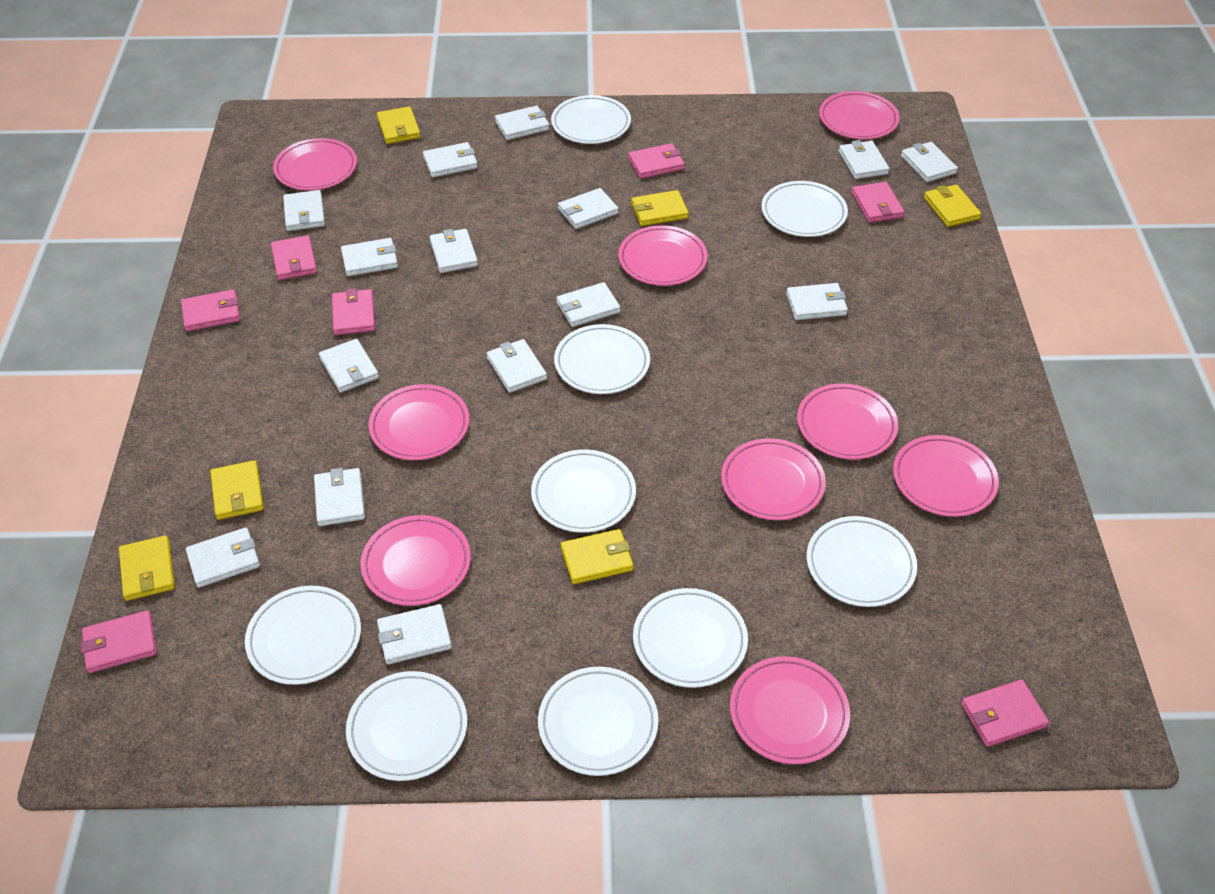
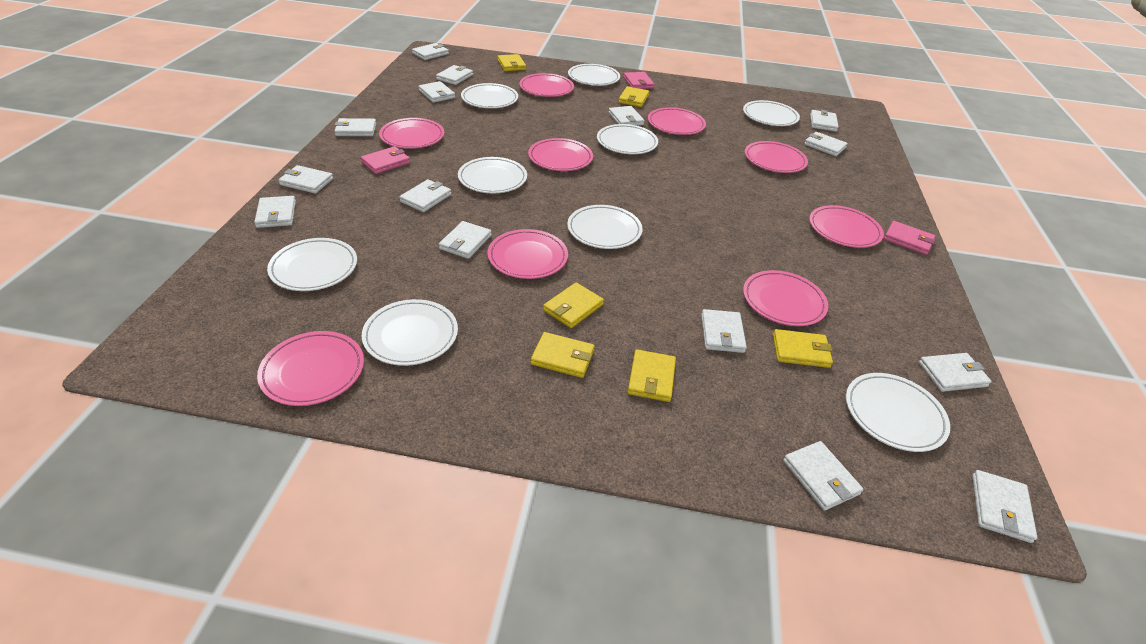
pink wallet: [80,610,157,673] [181,289,240,331] [271,235,317,280] [332,288,375,335] [628,143,685,179] [852,182,904,223] [961,680,1049,747] = 7 -> [360,146,410,174] [623,72,655,89] [884,221,935,255] = 3

